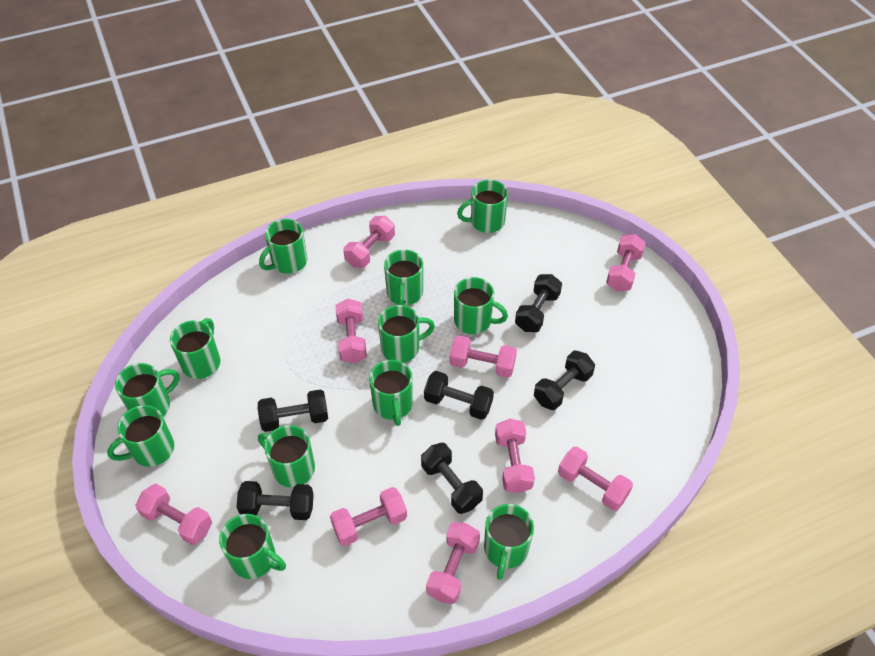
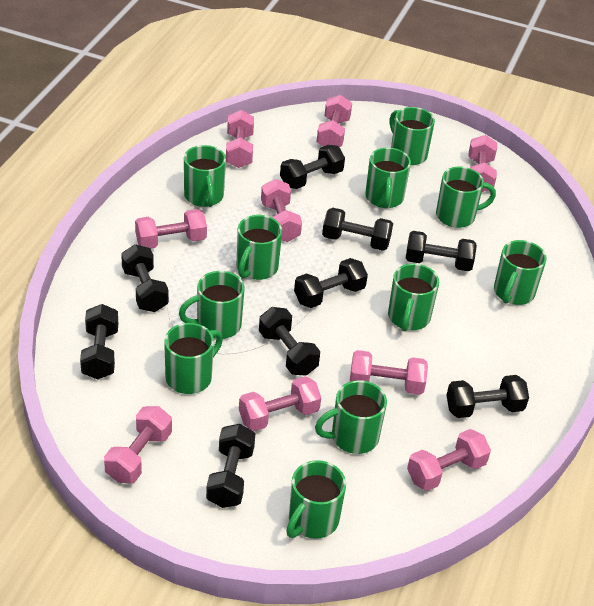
black dumbbell: [237,481,314,520] [258,389,328,432] [421,443,483,514] [424,371,494,420] [515,274,562,332] [534,351,595,410] = 6 -> [80,304,118,380] [121,244,169,312] [206,424,255,508] [259,307,320,376] [280,145,345,189] [294,258,368,308] [322,208,393,251] [406,231,477,271] [447,375,529,418] = 9
green mug: [107,405,174,467] [115,363,179,416] [170,318,220,379] [219,514,286,579] [258,425,315,487] [259,219,307,274] [369,360,413,426] [378,305,435,363] [384,250,423,306] [454,277,508,334] [457,180,508,233] [484,504,534,580] = 12 -> [164,323,223,394] [179,271,244,339] [184,145,226,207] [237,215,282,280] [286,460,346,539] [315,380,387,454] [365,148,411,208] [388,264,439,331] [390,107,435,165] [436,167,496,228] [494,240,547,305] = 11

